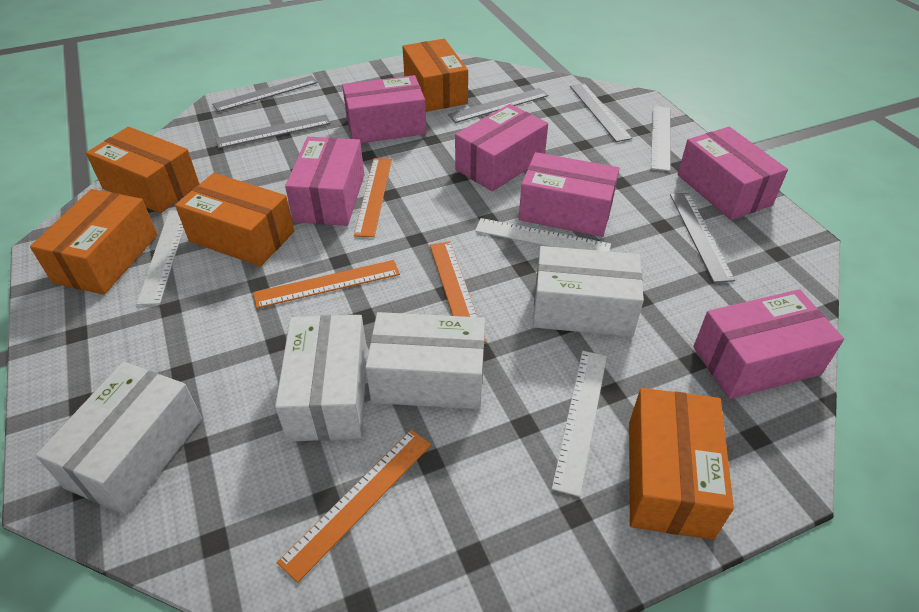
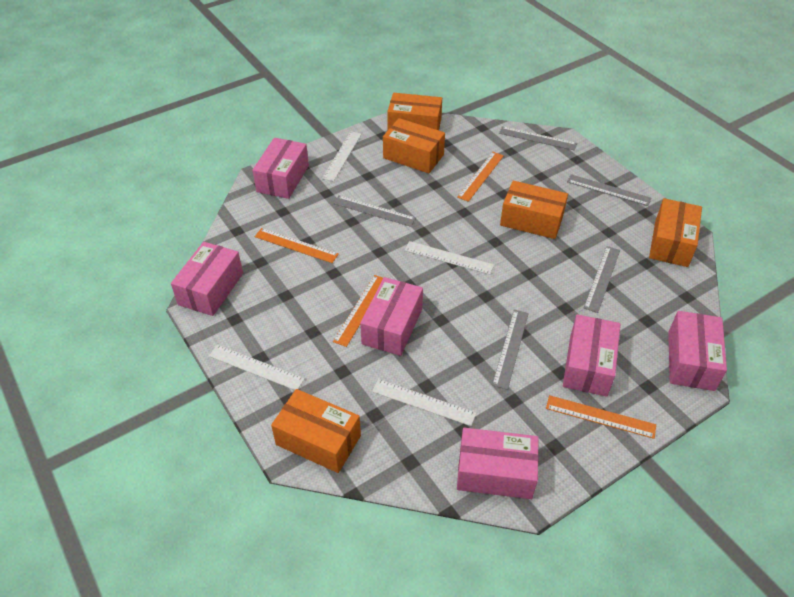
white box: [35,362,202,515] [275,315,367,442] [365,312,485,409] [533,246,644,337] = 4 -> none = 0

